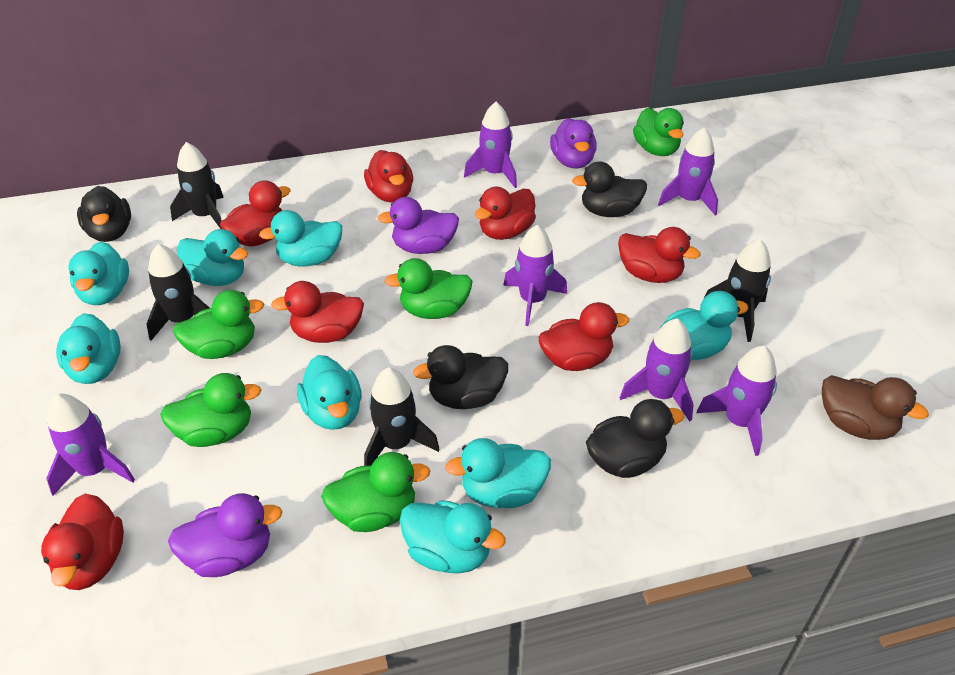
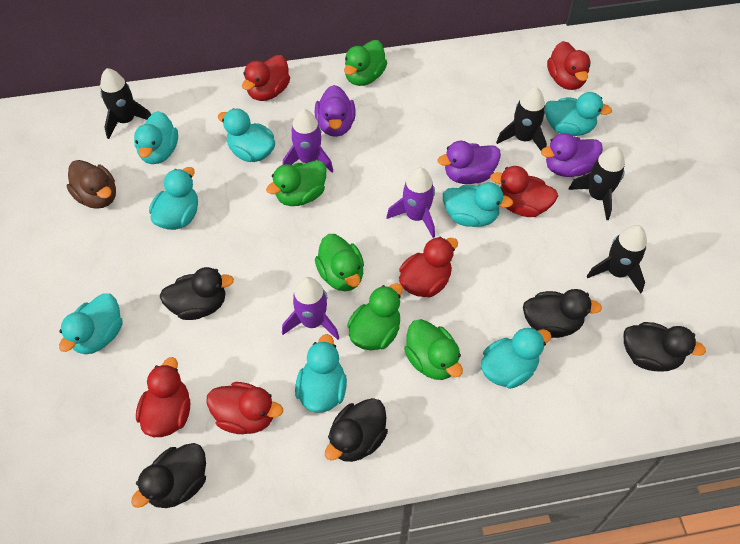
black duck: [77,186,131,242] [413,345,508,409] [572,162,647,217] [586,399,684,478] = 4 -> [131,443,206,508] [159,267,234,320] [325,398,388,462] [523,289,602,338] [624,322,706,371] = 5
purple rocket: [46,394,135,496] [464,102,517,188] [503,225,567,326] [620,318,694,422] [658,127,718,216] [696,345,777,456] = 6 -> [282,277,339,340] [283,109,333,172] [386,167,435,238] = 3
red duck: [41,493,124,590] [220,180,291,247] [271,281,364,343] [364,150,413,203] [475,187,536,240] [539,302,629,371] [618,227,700,283] = 7 -> [136,357,190,437] [206,382,283,434] [242,55,290,101] [399,237,458,297] [490,166,558,217] [547,41,591,90] = 6

